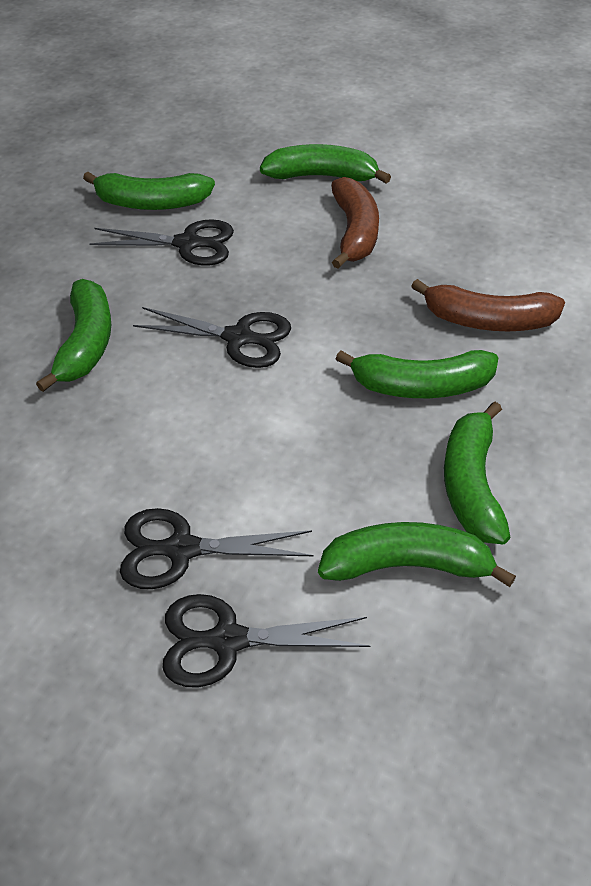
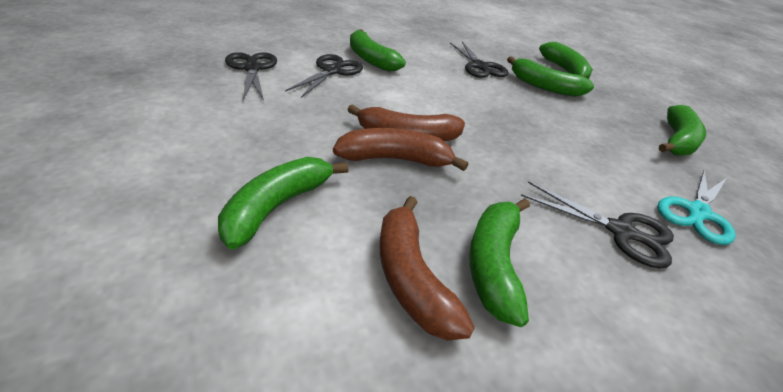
brown banana: [331,177,379,269] [411,279,565,331] = 2 -> [333,128,468,171] [347,105,465,141] [380,196,475,341] = 3
turquoise scissors: none = 0 -> [657,169,736,245] = 1

